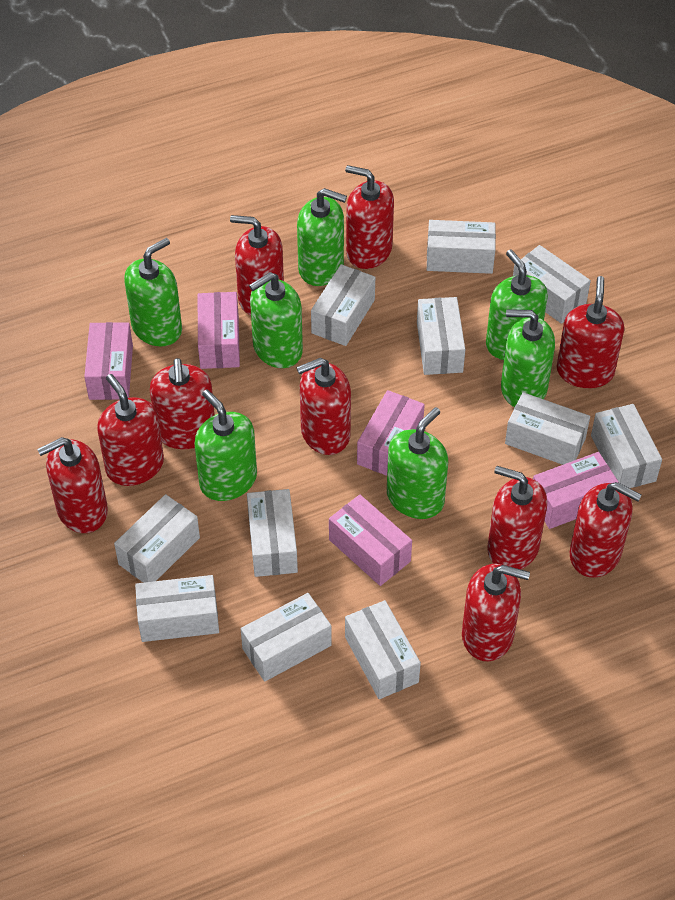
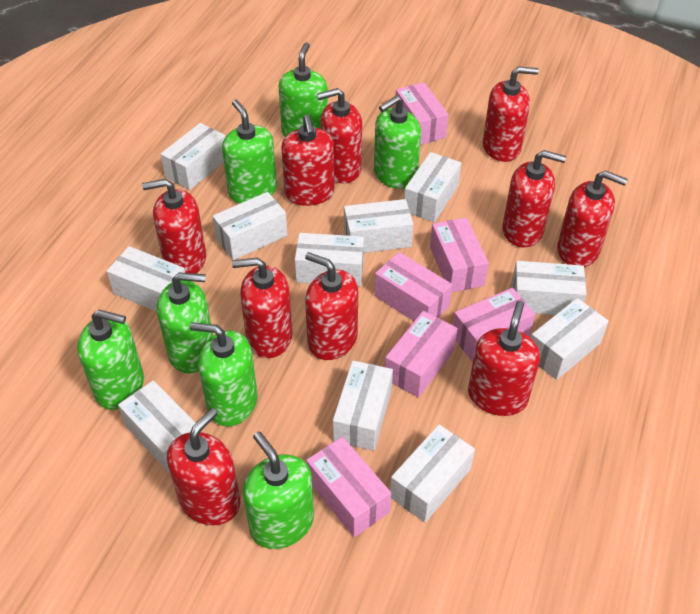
pink box: [84,322,133,400] [198,292,240,369] [329,495,412,586] [357,390,425,476] [533,452,619,529] = 5 -> [306,437,391,537] [374,252,452,321] [385,311,458,398] [395,82,449,145] [430,217,489,292] [453,288,535,362] = 6

